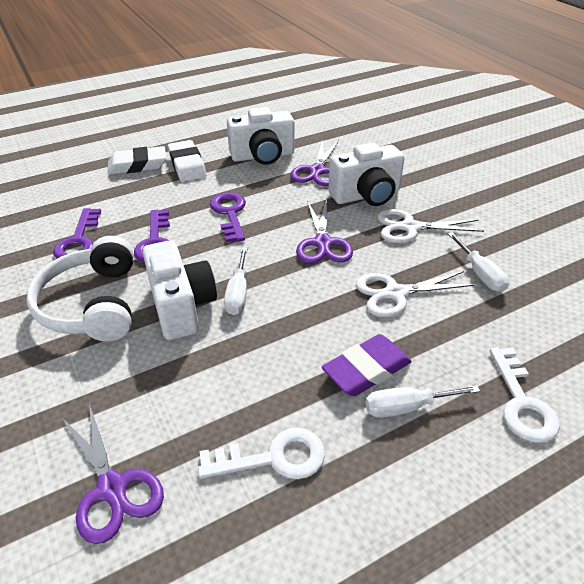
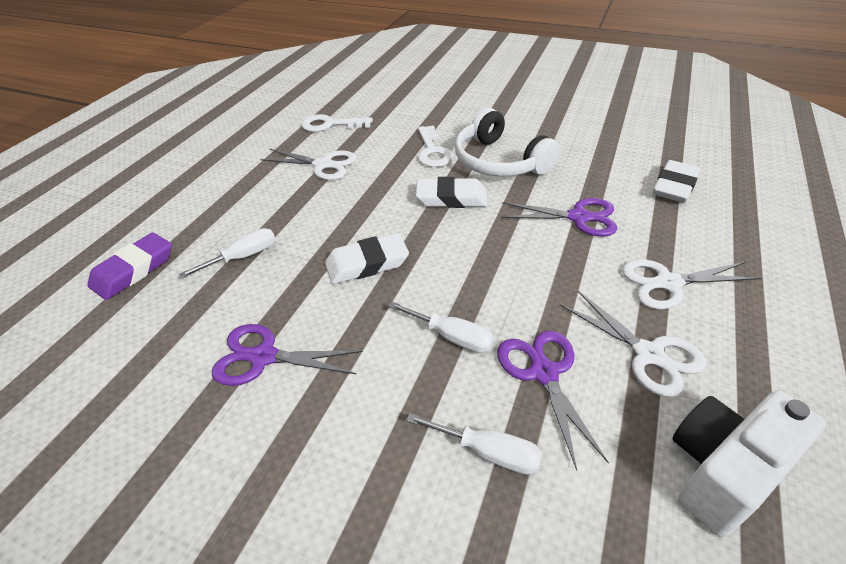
purple key: [53,208,101,259] [134,210,170,263] [210,192,246,242] = 3 -> none = 0
white camera: [142,240,217,340] [227,107,294,165] [328,142,405,206] = 3 -> [673,390,826,537] = 1
white eraser: [108,146,166,175] [168,140,206,182] = 2 -> [325,233,409,284] [416,177,487,208] [653,160,701,203] = 3
white scissors: [356,271,475,317] [377,209,484,243] = 2 -> [260,149,357,180] [560,290,706,397] [622,259,761,309] = 3

